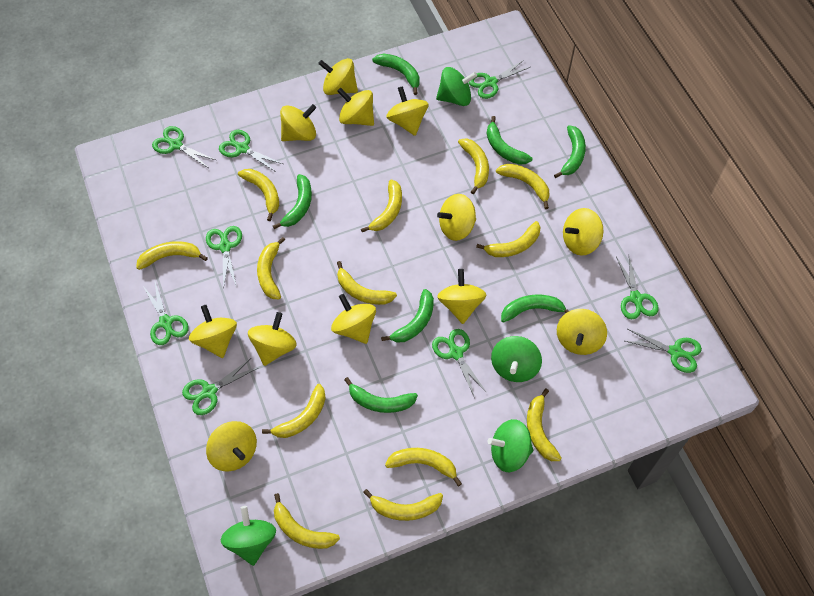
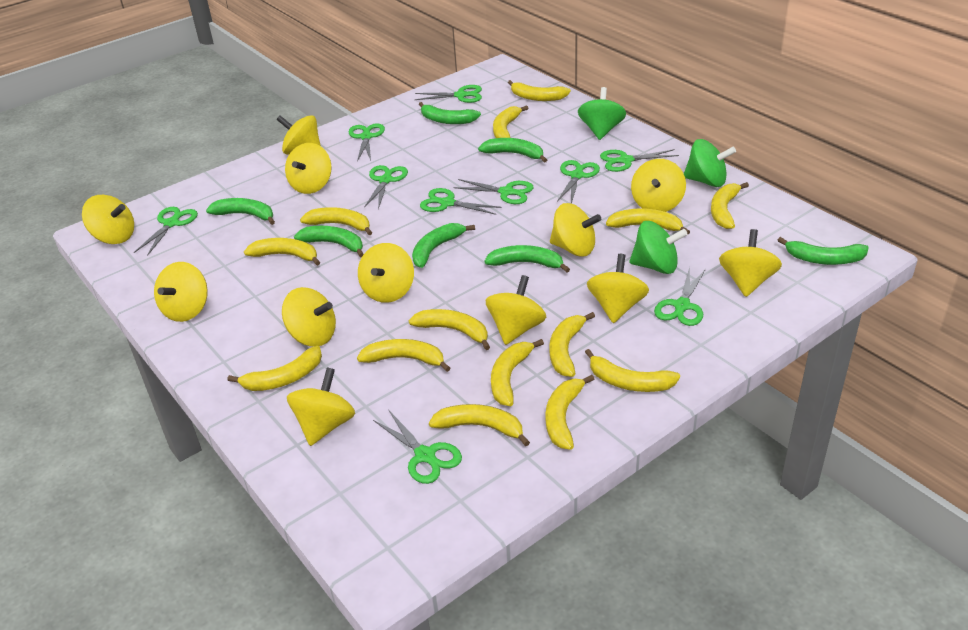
green scissors: [143,282,189,345] [152,126,216,168] [182,358,258,415] [206,226,242,290] [219,130,283,172] [432,329,487,398] [469,60,530,99] [616,256,659,319] [625,329,702,373] = 9 -> [134,207,198,256] [349,123,385,161] [364,165,408,209] [373,411,462,484] [415,85,482,103] [420,188,501,215] [453,179,534,204] [557,160,600,204] [600,149,679,172] [654,267,706,326] = 10
green spinning top: [221,506,276,566] [436,67,477,106] [487,419,533,472] [491,336,542,382] = 4 -> [578,87,626,140] [629,221,688,274] [684,139,736,187] = 3
yellow banana: [136,241,208,270] [238,169,279,221] [257,237,285,299] [262,384,326,438] [274,493,340,549] [337,261,397,305] [361,179,402,232] [363,489,443,521] [385,448,462,486] [458,138,489,194] [476,221,541,257] [496,164,550,209] [527,388,561,461] = 13 -> [228,346,322,391] [244,238,320,266] [300,207,373,235] [357,339,450,372] [409,309,490,350] [429,404,530,446] [491,339,544,406] [493,105,529,138] [508,80,571,101] [545,375,594,450] [549,312,595,377] [585,349,680,392] [606,208,690,234] [711,182,749,229] = 14

